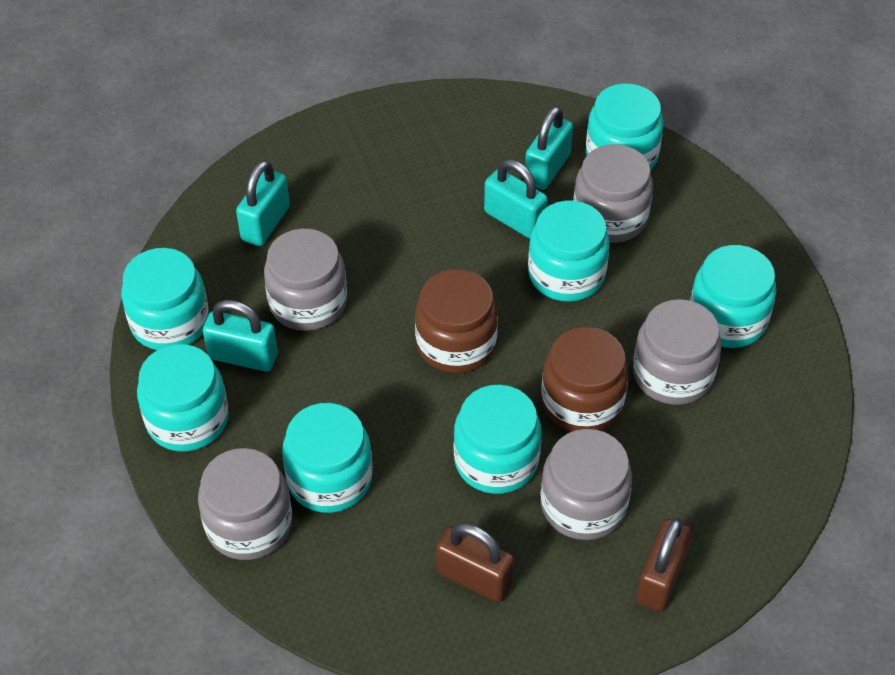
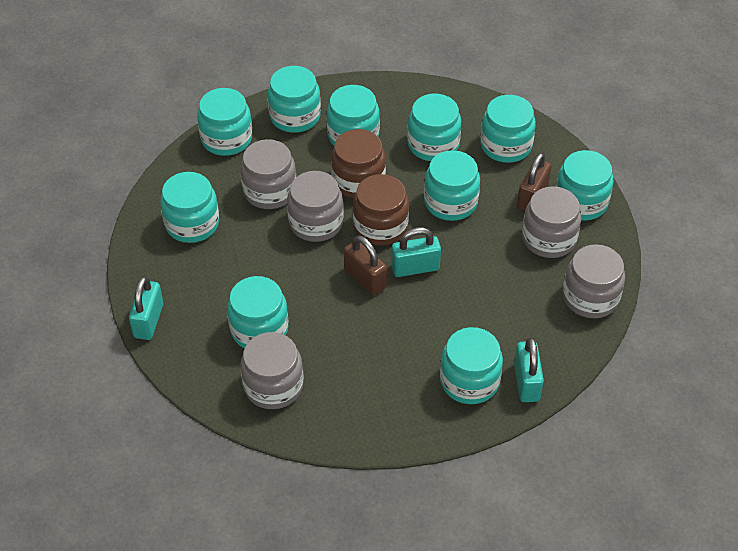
turquoise jar: [121,248,209,350] [137,344,229,452] [282,403,373,513] [454,385,542,494] [528,201,610,302] [586,83,663,170] [690,245,776,348] = 7 -> [160,172,219,243] [197,88,252,156] [227,276,288,348] [268,66,321,133] [327,85,380,145] [407,94,461,161] [424,150,480,221] [440,327,503,404] [480,95,536,163] [556,150,614,221] = 10
turquoise padlock: [203,300,278,372] [236,160,290,246] [484,159,548,239] [525,106,573,190] = 4 -> [129,276,163,340] [391,227,441,277] [514,337,544,402] = 3

